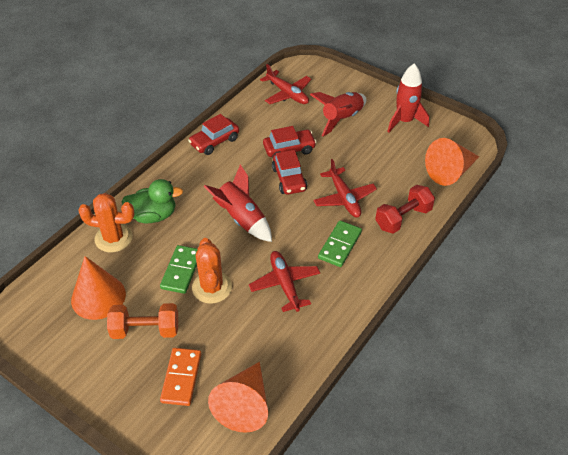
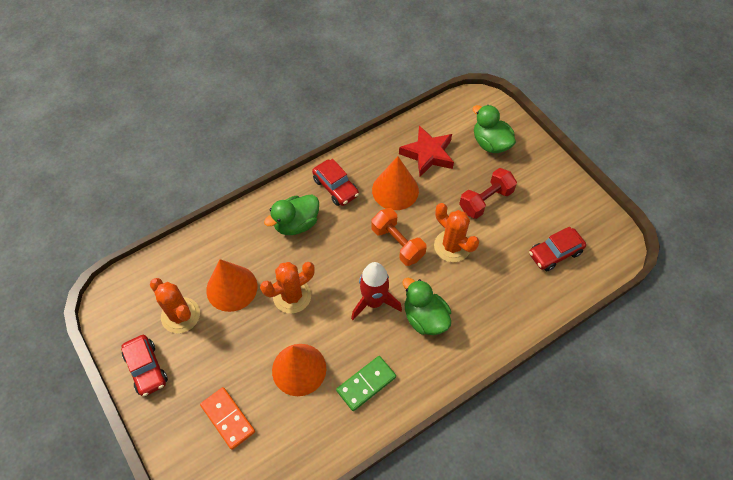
green domino: [160,245,197,294] [318,220,362,267] = 2 -> [336,356,396,411] = 1
green duck: [121,179,183,223] = 1 -> [264,194,319,235] [403,278,451,335] [473,105,516,153] = 3
orange cactus: [78,193,135,252] [192,238,232,304] = 2 -> [150,278,200,333] [260,262,315,313] [434,203,479,262] = 3
red plane: [249,251,320,312] [260,64,311,104] [313,159,377,218] = 3 -> none = 0
red rocket: [203,164,272,242] [310,92,367,136] [387,63,429,133] = 3 -> [351,262,402,320] = 1
red star: none = 0 -> [399,125,454,177] = 1

